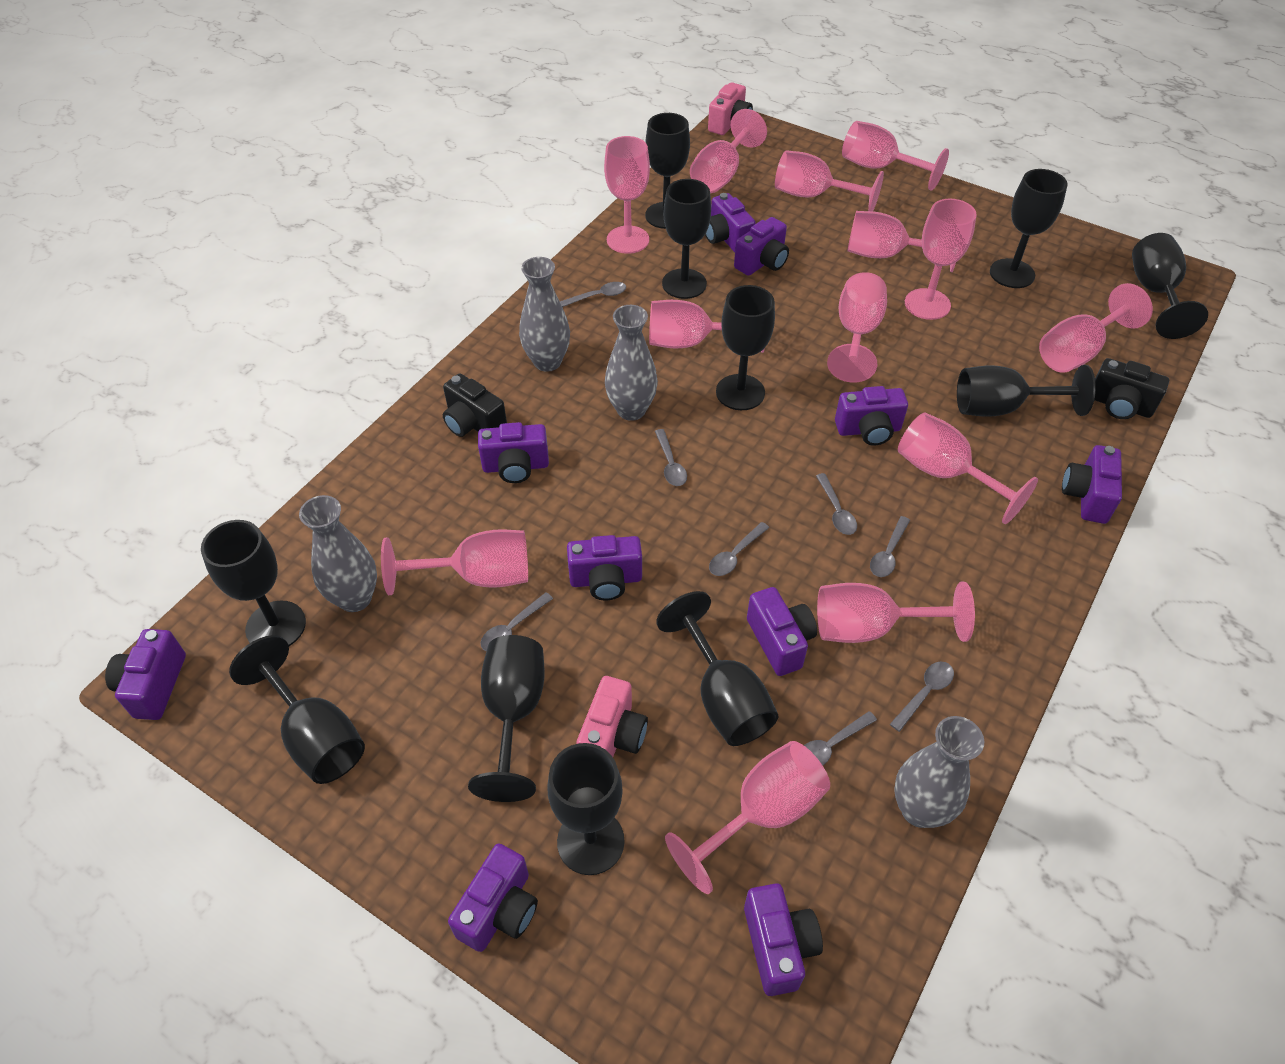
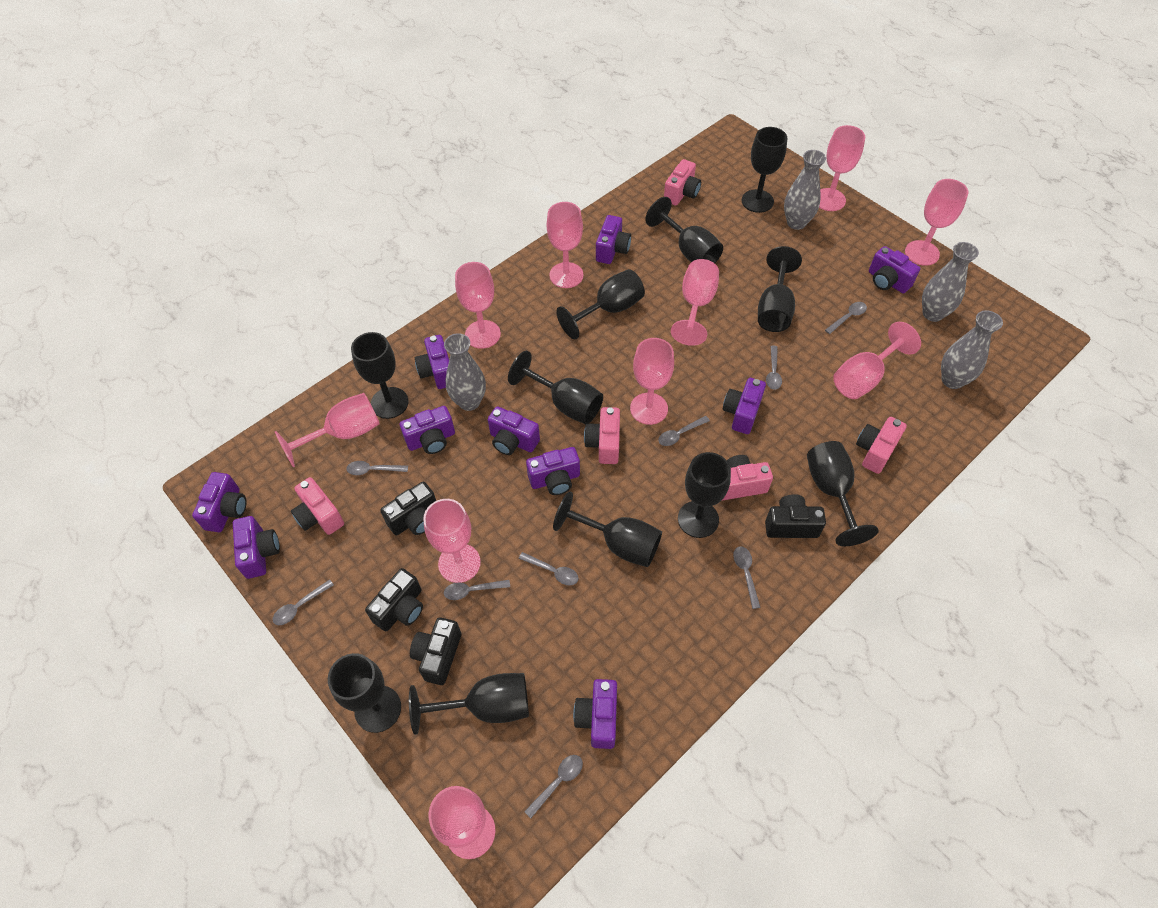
black camera: [443,373,507,437] [1094,358,1169,419] = 2 -> [365,568,423,631] [380,482,436,535] [410,617,461,685] [765,494,826,538] = 4
grey spoon: [481,592,553,651] [560,282,626,307] [655,429,687,486] [709,522,769,576] [804,711,877,765] [816,473,857,535] [870,516,910,577] [890,662,954,732] = 8 -> [273,579,334,625] [346,461,408,475] [444,580,510,600] [519,552,579,585] [524,755,583,818] [658,416,710,446] [733,546,761,609] [766,345,782,390] [825,302,867,334] = 9
pink camera: [576,676,648,757] [708,82,753,135] = 2 -> [291,477,344,535] [584,407,620,464] [664,159,701,206] [722,455,773,500] [856,417,907,474] = 5
pink goblet: [381,529,528,595] [604,136,650,254] [649,300,765,353] [665,741,830,894] [690,109,767,193] [775,150,884,211] [817,582,975,643] [827,272,887,383] [842,121,949,190] [848,211,956,272] [898,413,1038,524] [905,199,977,320] [1039,283,1153,373] = 13 -> [275,393,380,467] [423,499,481,583] [429,786,495,859] [455,262,501,349] [547,202,583,288] [630,338,674,425] [671,259,719,346] [819,125,865,211] [833,322,921,399] [905,179,968,266] = 10

